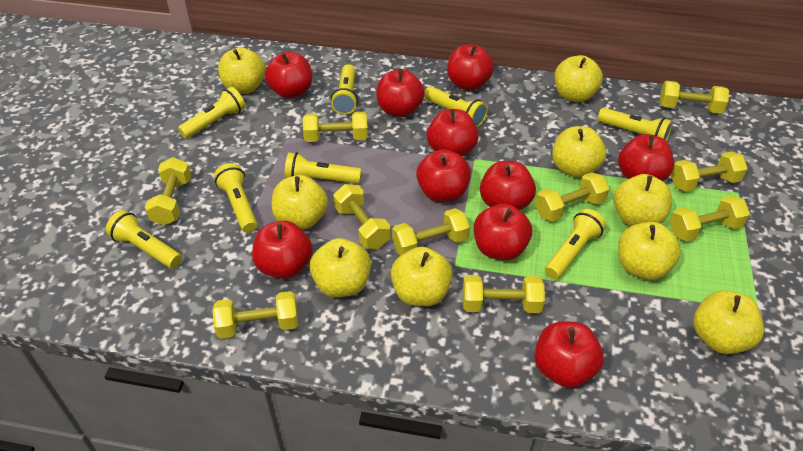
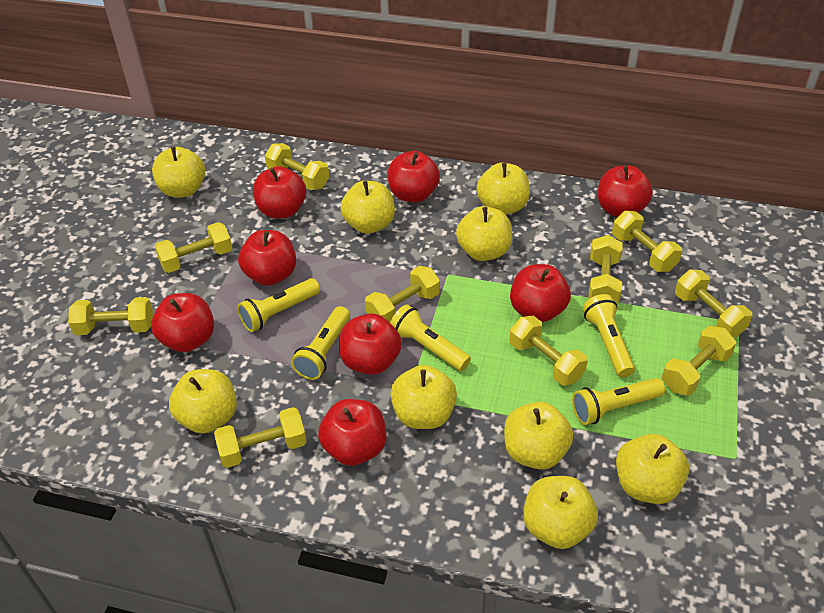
red apple: [252,221,313,279] [265,52,312,99] [376,69,425,117] [416,149,471,202] [427,109,479,156] [447,44,494,91] [474,204,532,260] [480,161,536,210] [535,321,604,388] [618,134,674,181] = 10 -> [151,293,214,352] [238,230,296,286] [253,166,306,218] [318,399,387,466] [339,314,402,375] [388,151,440,203] [510,264,571,322] [598,165,653,217] = 8
yellow flashlight: [106,210,182,269] [178,87,245,139] [214,163,258,233] [285,152,362,184] [331,64,358,115] [424,86,488,127] [545,209,606,279] [598,108,673,142] = 8 -> [237,278,320,332] [291,306,350,380] [390,304,471,371] [572,378,665,425] [583,294,635,378] = 5

